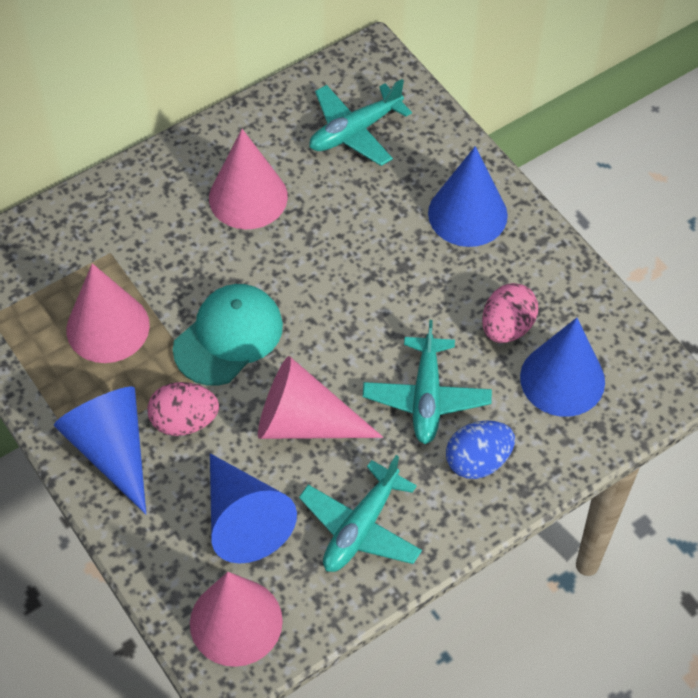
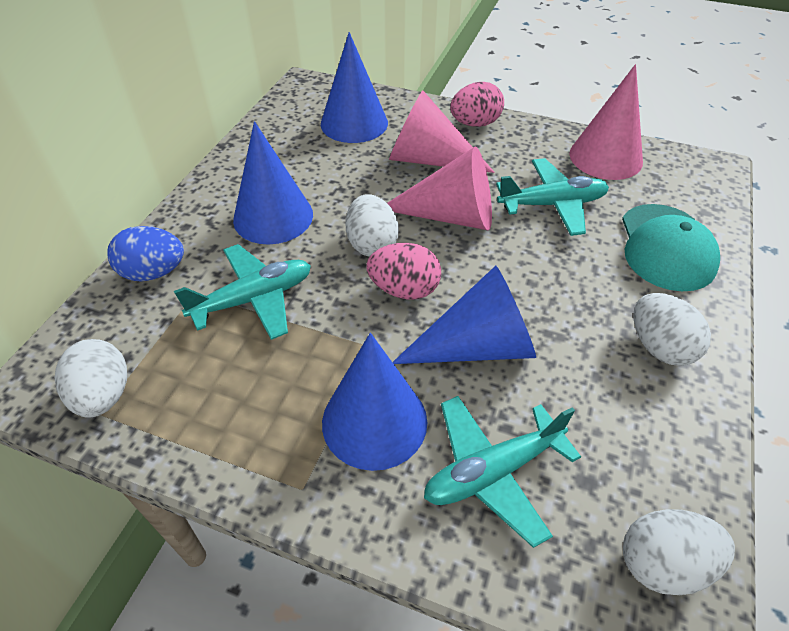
pink cone: [66,263,150,363] [190,572,283,667] [209,129,288,229] [258,356,383,439] = 4 -> [387,147,492,230] [389,90,495,173] [569,64,643,180] = 3
white egg: none = 0 -> [55,339,127,418] [346,194,399,256] [623,509,735,595] [633,293,711,366] = 4

